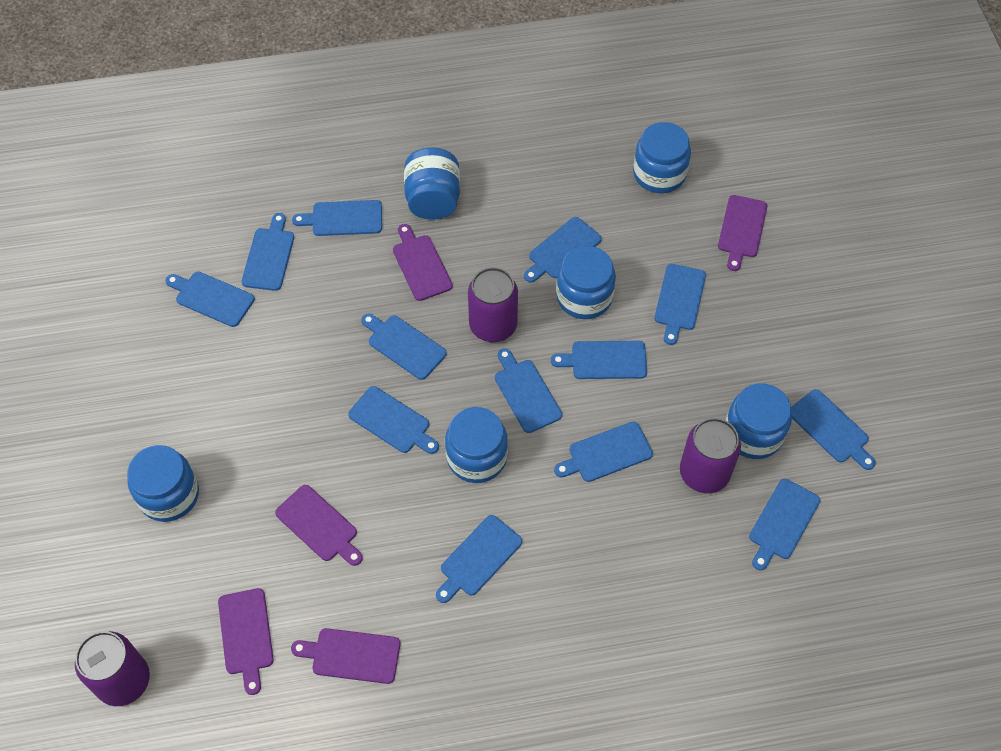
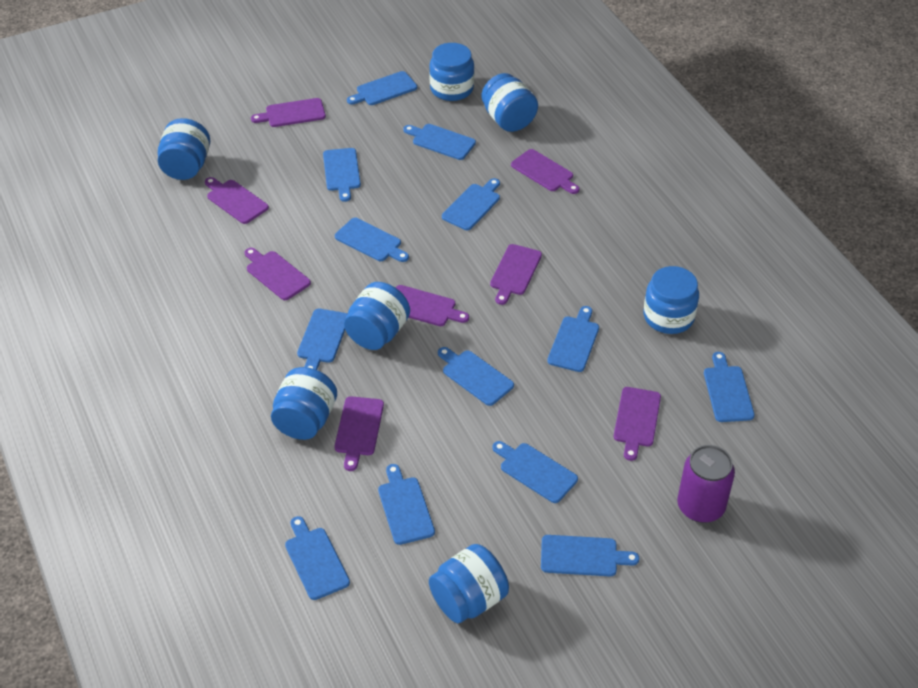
blue jar: [127,445,199,522] [404,147,460,220] [445,407,508,483] [556,246,616,319] [633,122,691,193] [726,383,792,459] = 6 -> [158,118,210,180] [271,367,337,440] [344,282,410,350] [429,43,474,101] [429,544,509,623] [482,73,538,132] [644,266,699,334] = 7
purple can: [75,631,150,706] [468,267,518,342] [680,418,741,493] = 3 -> [677,445,735,523] = 1
purple cutting board: [218,588,274,695] [275,485,363,566] [291,628,400,684] [393,224,453,301] [718,195,767,271] = 5 -> [205,177,269,224] [245,248,311,300] [251,98,326,127] [334,396,384,471] [395,285,469,326] [490,244,542,305] [511,149,579,194] [614,387,661,461] = 8

